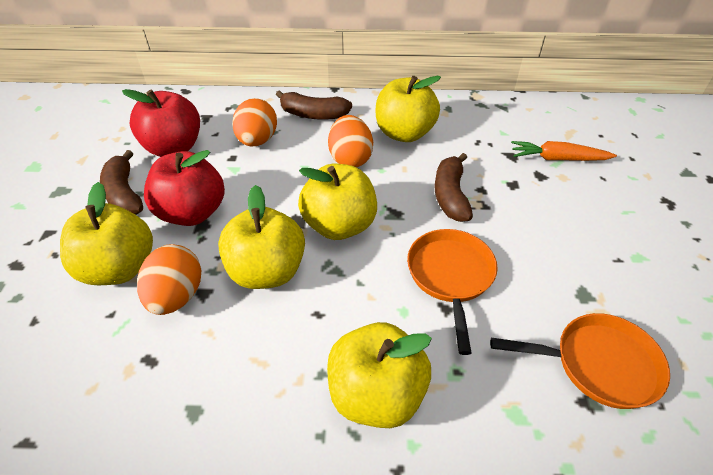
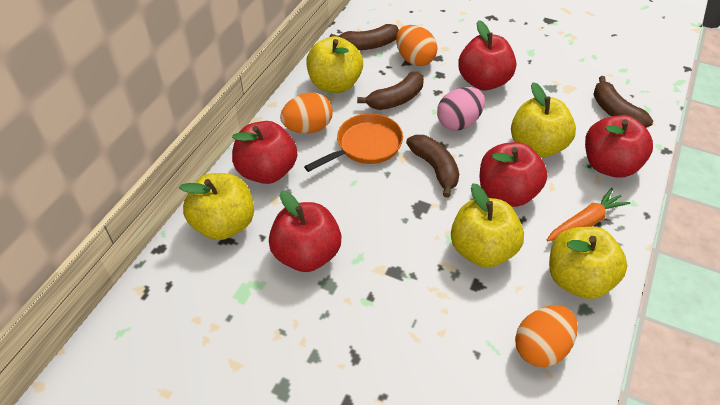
brown banana: [100,150,143,215] [276,90,352,120] [435,153,473,222] = 3 -> [330,24,399,50] [357,72,424,110] [406,135,459,198] [593,76,653,128] = 4
orange pan: [407,229,498,355] [490,313,670,409] = 2 -> [304,113,403,172] = 1
pink egg: none = 0 -> [437,87,485,130] = 1
red apple: [122,89,200,157] [144,150,225,226] = 2 -> [232,121,297,184] [269,191,342,272] [458,20,516,90] [479,142,548,207] [585,115,653,178] = 5

